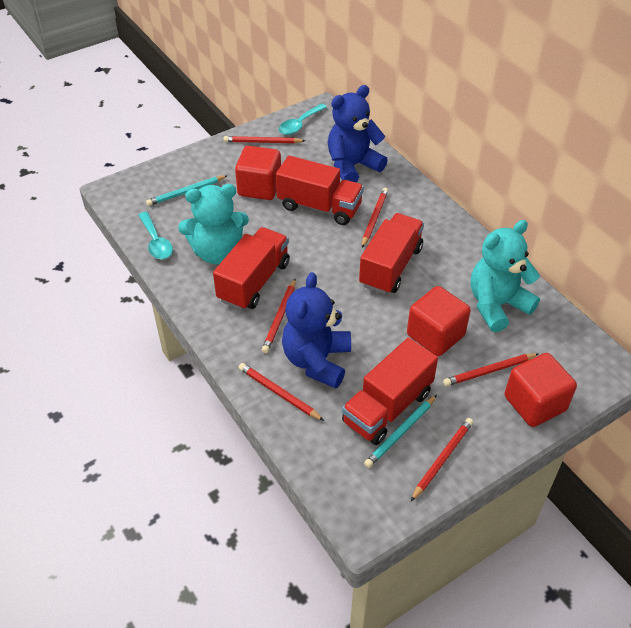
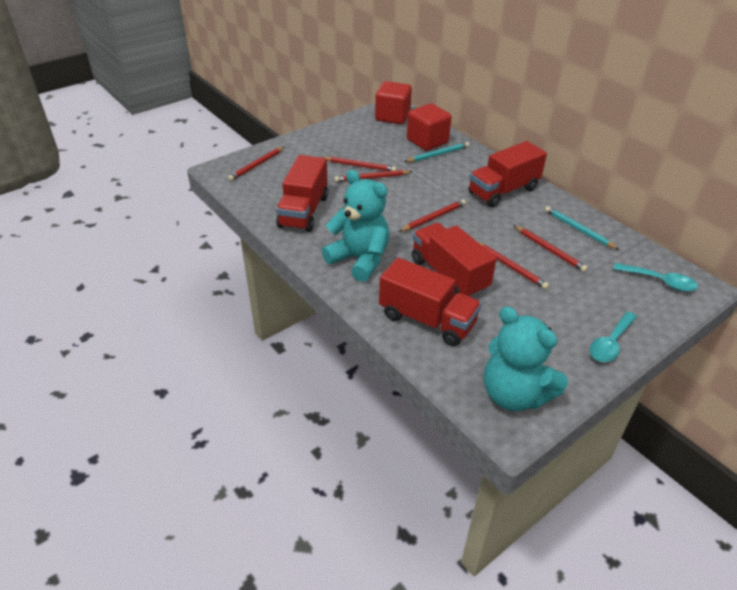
blue teddy bear: [282,272,351,389] [328,85,388,182] = 2 -> none = 0
red cube: [235,146,281,200] [407,286,471,356] [504,353,577,427] = 3 -> [375,81,412,124] [407,103,452,151] = 2

